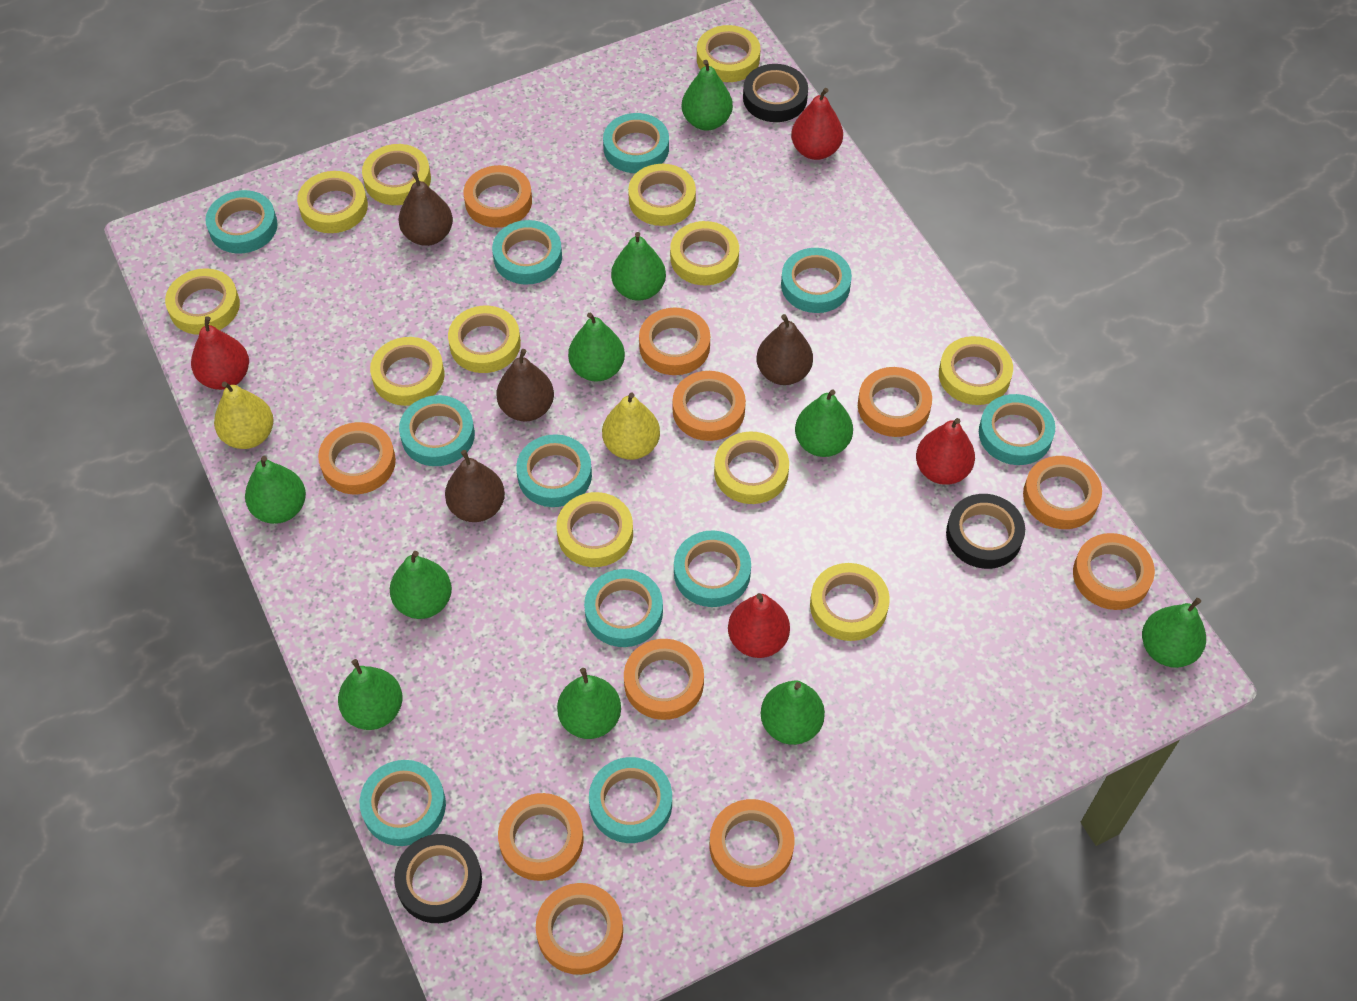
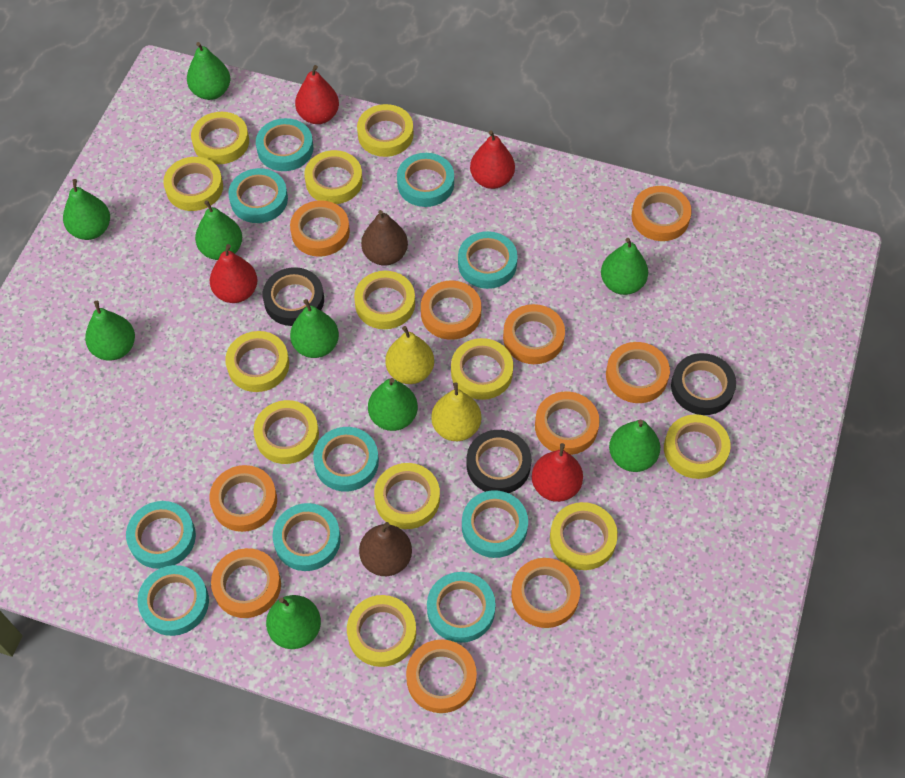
brown pear: [399,171,453,246] [445,450,505,522] [497,349,554,422] [757,314,813,385] = 4 -> [359,522,412,576] [361,210,408,266] = 2
green pear: [245,456,306,524] [338,659,402,730] [390,551,452,619] [557,668,621,739] [568,313,625,382] [611,232,666,301] [682,60,733,131] [761,680,825,745] [795,389,853,457] [1142,598,1206,668] = 10 -> [63,179,110,240] [85,301,135,360] [187,42,230,100] [195,200,242,260] [266,595,321,649] [290,299,339,358] [368,378,418,431] [601,238,648,295] [609,420,660,472] = 9
orange tape: [318,422,396,494] [464,165,532,228] [498,793,583,881] [536,883,623,975] [624,639,704,720] [639,307,710,375] [673,371,746,441] [710,799,795,887] [858,367,932,437] [1023,456,1102,529] [1073,533,1155,610] = 11 -> [209,465,277,532] [211,548,281,618] [290,200,350,257] [406,639,477,713] [421,281,481,340] [503,304,565,364] [511,558,580,628] [535,391,600,455] [606,342,670,403] [631,186,692,241] = 10
turquoise tape: [205,190,278,253] [360,760,446,846] [399,395,475,466] [492,220,562,285] [516,434,592,507] [584,569,663,647] [589,757,672,843] [603,113,669,173] [674,530,751,607] [781,248,852,313] [979,394,1055,465] = 11 -> [126,501,196,569] [137,565,209,636] [228,168,288,223] [256,118,313,171] [273,503,341,571] [313,427,379,491] [397,153,454,207] [427,572,496,643] [458,231,518,289] [462,490,528,558] = 10

